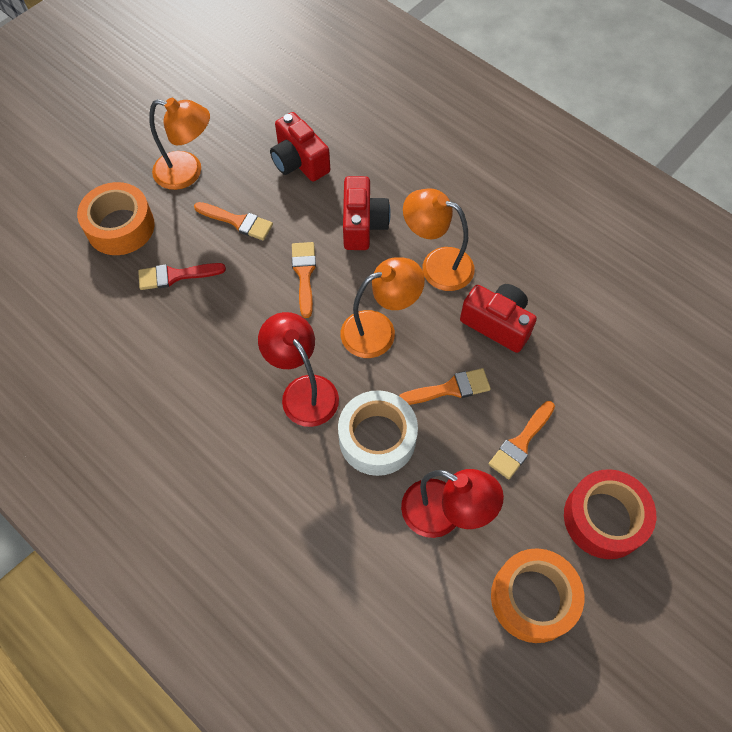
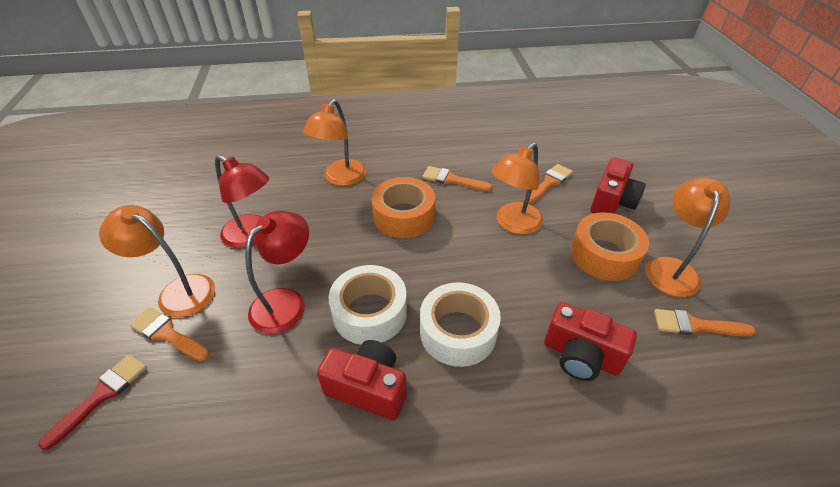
orange lamp: [149,98,210,190] [341,257,425,358] [403,188,475,291] = 3 -> [99,205,215,317] [303,99,367,186] [491,143,543,234] [645,178,731,297] = 4
red tape: [564,469,656,559] = 1 -> none = 0
white tape: [338,390,418,476] = 1 -> [329,265,407,345] [420,282,501,367] = 2

